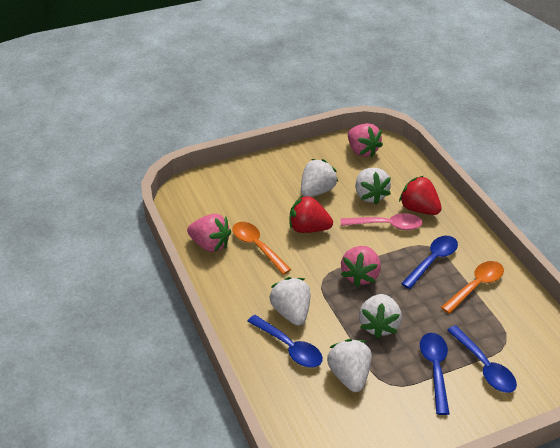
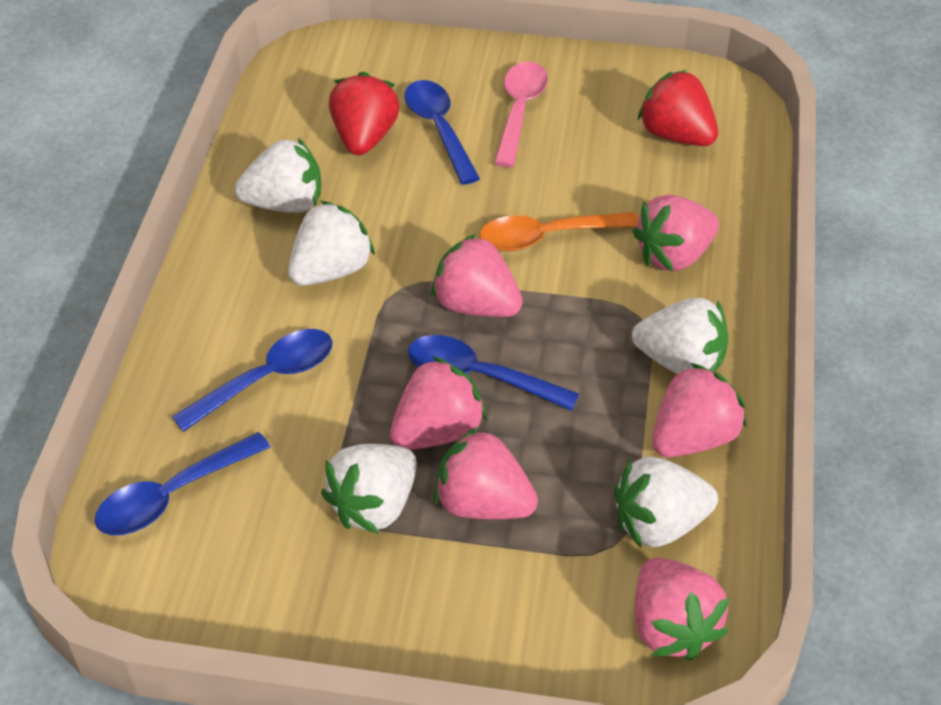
orange spoon: [232,222,291,275] [441,261,504,314] = 2 -> [480,212,639,251] = 1
pink strawberry: [187,214,231,252] [341,246,381,287] [348,123,383,157] = 3 -> [390,356,487,450] [431,234,523,317] [434,427,538,520] [632,194,719,272] [635,558,729,661] [652,363,747,457] = 6

